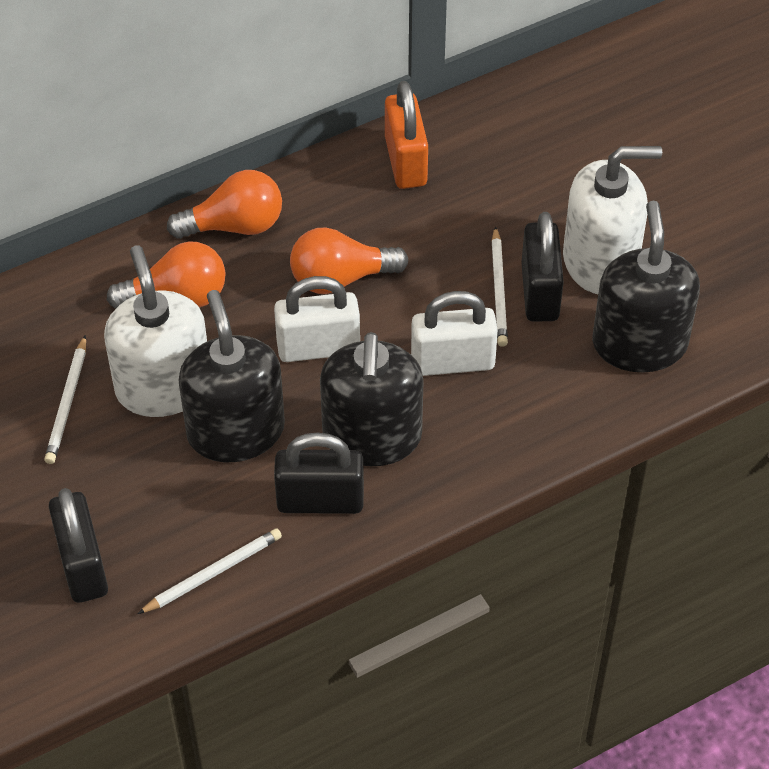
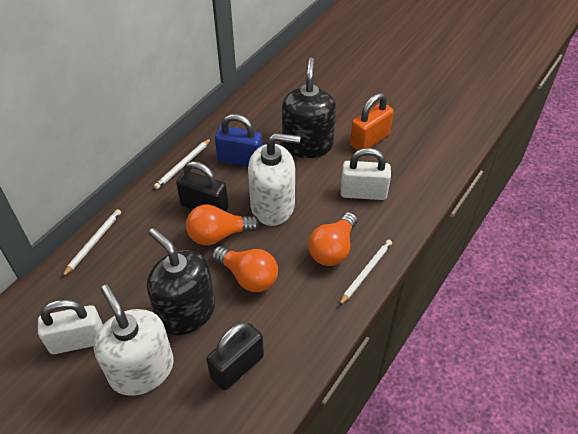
black padlock: [49,488,108,603] [274,433,364,514] [521,212,564,322] = 3 -> [176,161,228,211] [206,322,264,390] = 2
black soap dispenser: [179,290,285,462] [320,332,423,466] [592,201,700,372] = 3 -> [147,228,215,335] [282,57,336,158] = 2
blue padlock: none = 0 -> [215,114,263,166] = 1

